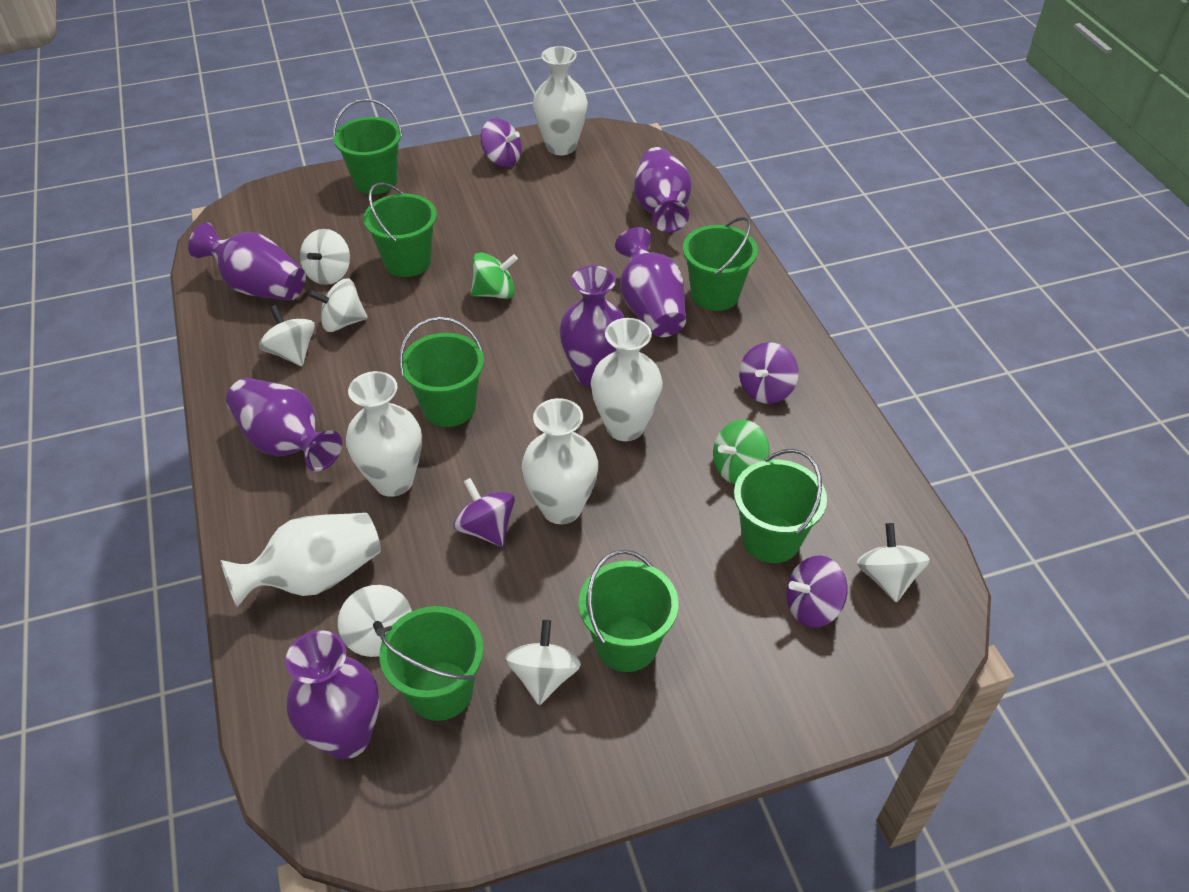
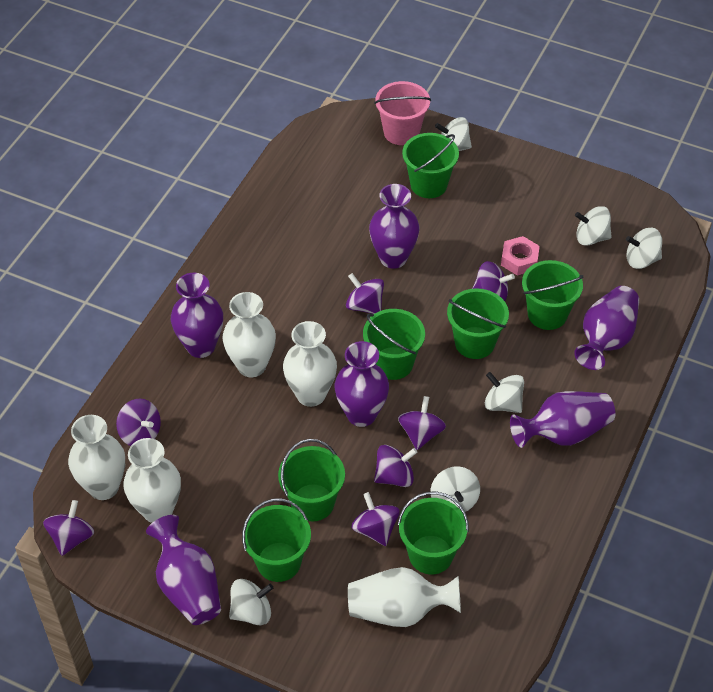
green spinning top: [470,252,518,299] [713,420,770,484] = 2 -> none = 0
pink bucket: none = 0 -> [374,81,431,145] = 1
pink nut: none = 0 -> [501,236,540,276] = 1
purple spinning top: [453,478,515,547] [481,118,521,167] [739,342,799,404] [786,555,848,628] = 4 -> [43,500,94,556] [116,398,161,446] [346,273,384,314] [352,492,400,546] [374,445,417,487] [398,396,446,450] [472,261,515,301] = 7

